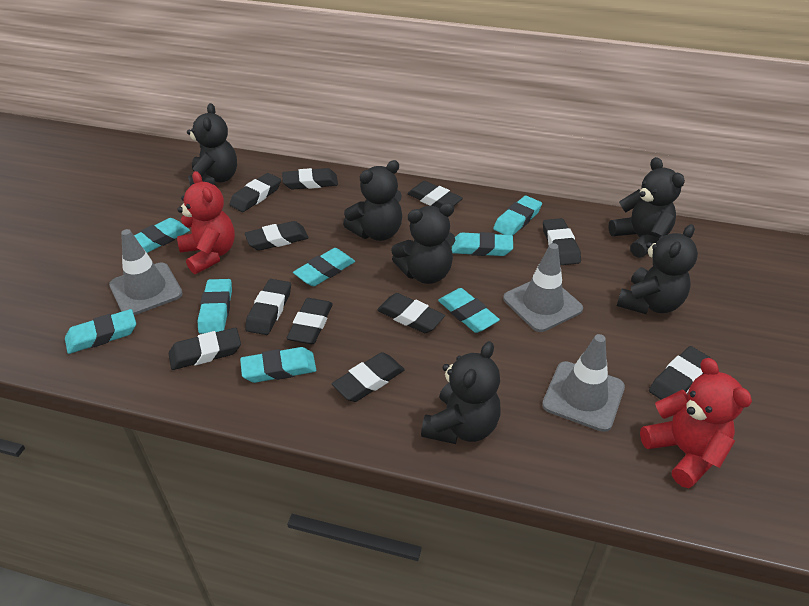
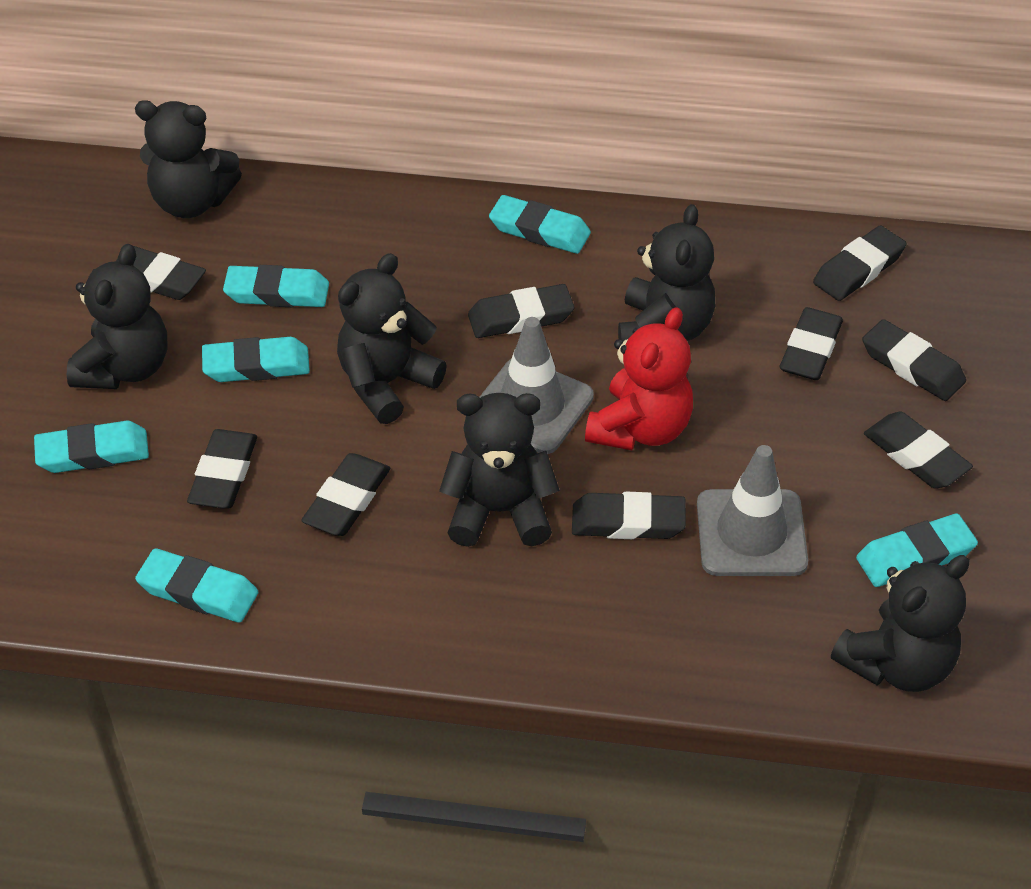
black eraser: [169,328,241,370] [229,173,281,212] [245,221,309,251] [245,279,291,335] [282,168,338,190] [287,298,333,344] [332,352,405,402] [377,293,445,333] [407,181,463,208] [543,218,581,265] [649,346,712,399] = 11 -> [116,246,206,300] [187,429,257,509] [301,453,390,536] [468,284,574,338] [572,491,686,539] [780,307,843,380] [813,225,907,301] [862,319,966,401] [864,412,973,489] = 9
grey traffic cone: [109,229,183,315] [503,243,583,332] [542,334,625,432] = 3 -> [480,317,594,454] [697,445,808,576] = 2
red teddy bear: [177,171,235,274] [640,358,752,488] = 2 -> [585,307,693,450] = 1
turquoise eraser: [65,309,136,354] [134,218,190,253] [198,279,232,334] [240,347,316,383] [293,248,355,286] [438,288,500,333] [452,232,513,256] [493,196,542,236] = 8 -> [34,421,149,473] [135,548,258,623] [202,337,310,382] [223,265,329,307] [489,195,591,254] [856,514,978,587] = 6

